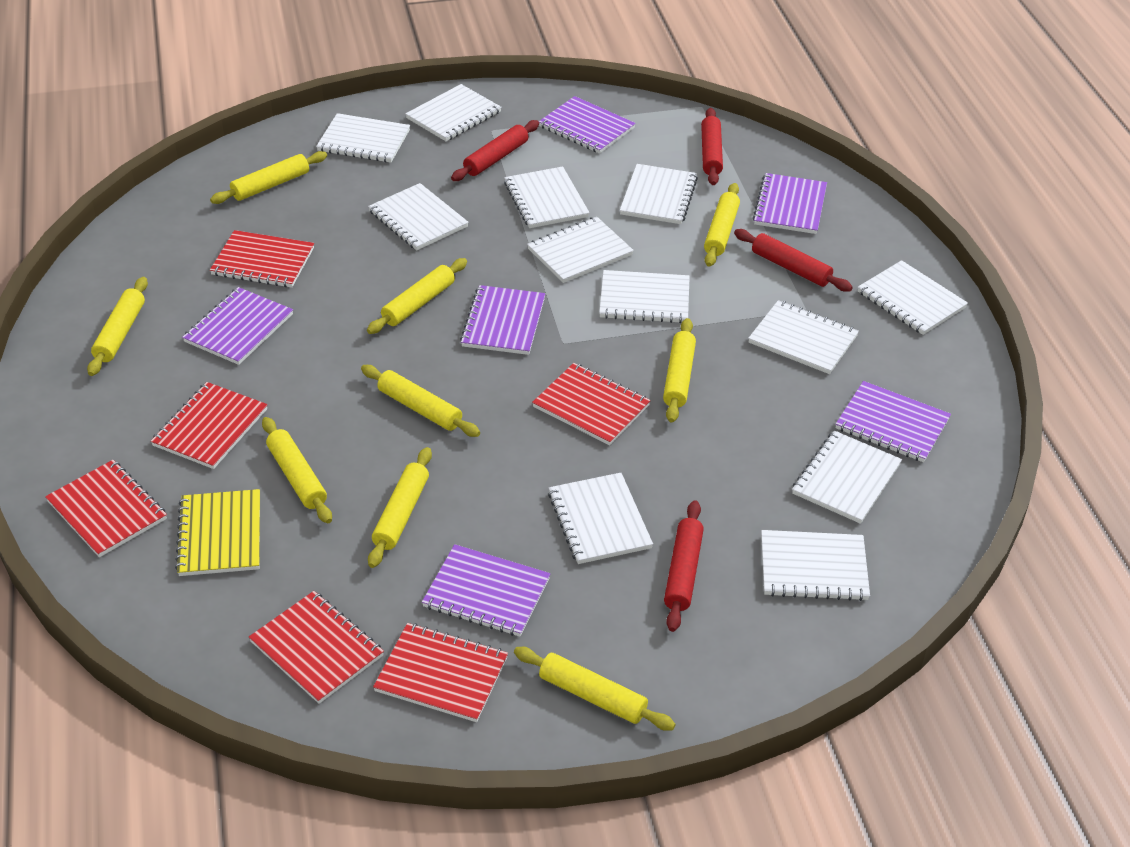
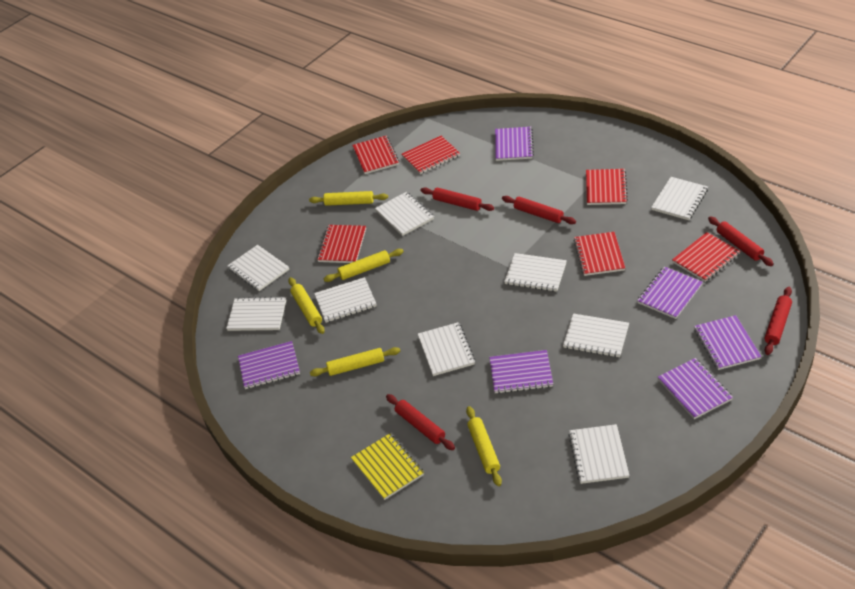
red rolling pin: [451,120,539,181] [664,500,704,632] [701,108,723,185] [734,229,853,292] = 4 -> [386,394,455,450] [421,187,494,211] [502,196,576,224] [708,216,774,266] [764,287,792,355] = 5
white notebook: [316,113,410,163] [368,183,469,251] [405,84,502,141] [504,166,590,228] [527,217,634,283] [548,473,653,564] [599,270,690,323] [620,164,698,224] [748,300,859,374] [761,530,870,601] [792,431,902,524] [858,260,968,335] = 12 -> [226,297,286,331] [227,245,289,291] [314,277,376,323] [375,192,434,236] [418,322,475,376] [504,253,567,292] [563,313,629,358] [568,424,629,484] [651,177,708,220] = 9
yellow rolling pin: [87,277,148,376] [210,151,327,204] [262,417,332,523] [361,365,480,437] [367,258,467,334] [368,447,432,568] [514,647,676,731] [663,318,696,423] [704,183,740,267] = 9 -> [288,277,325,334] [309,191,388,206] [310,347,400,376] [324,249,404,282] [466,406,502,486] = 5

